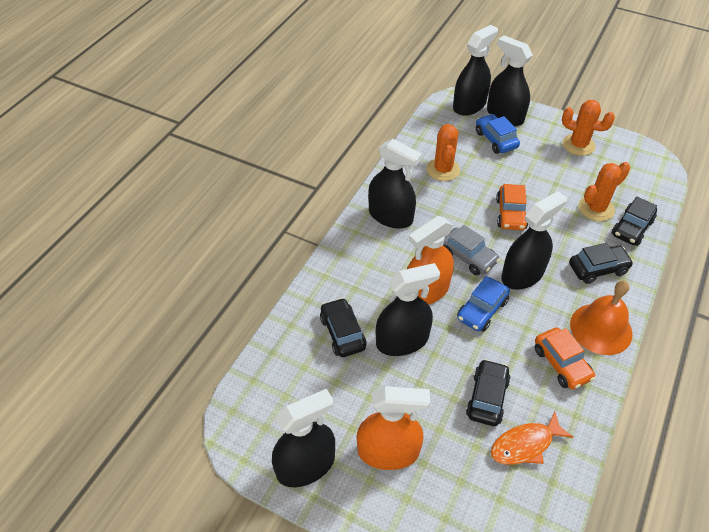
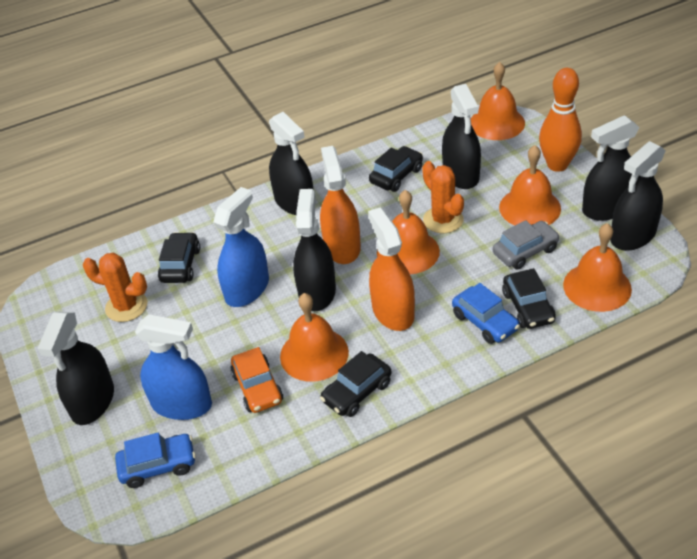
blue spray bottle: none = 0 -> [135,314,212,420] [213,187,269,307] = 2
orange bell: [570,281,632,355] = 1 -> [280,293,349,382] [377,190,440,274] [471,62,525,140] [499,145,561,226] [563,223,632,312] = 5
orange bowling pin: none = 0 -> [539,68,582,172] = 1
orange cactus: [427,124,460,181] [562,100,615,156] [579,162,630,221] = 3 -> [83,253,147,322] [422,161,464,233] = 2
orange car: [496,184,528,230] [535,327,595,389] = 2 -> [230,347,283,413] = 1
orange fish: [491,412,573,465] = 1 -> none = 0

